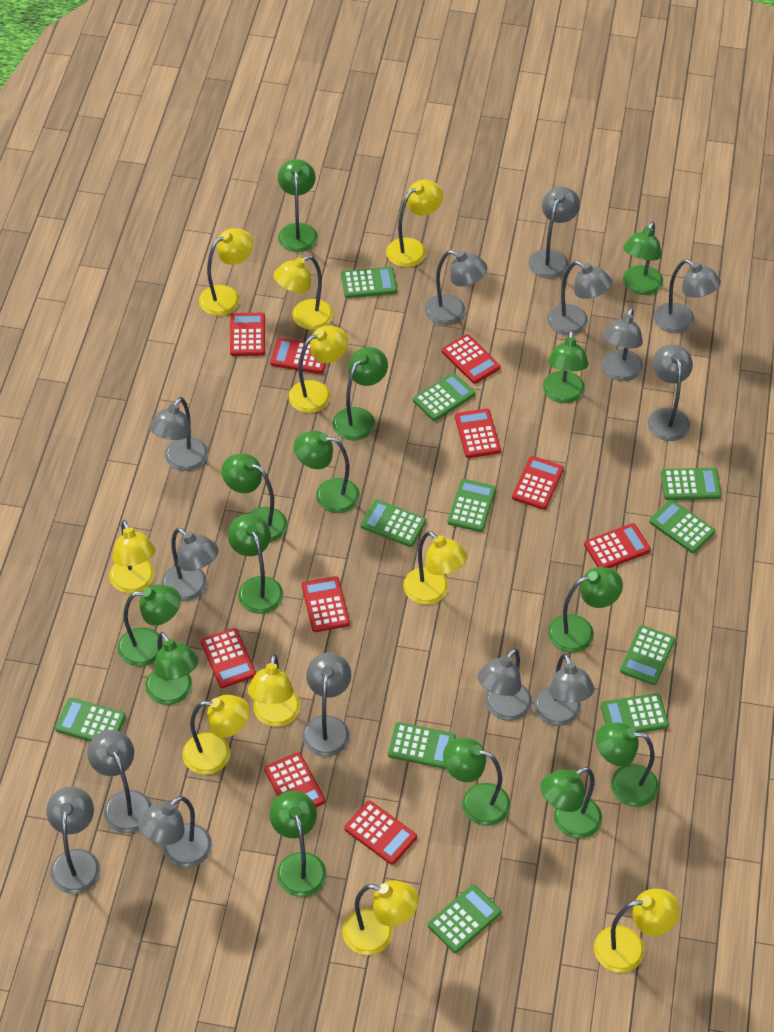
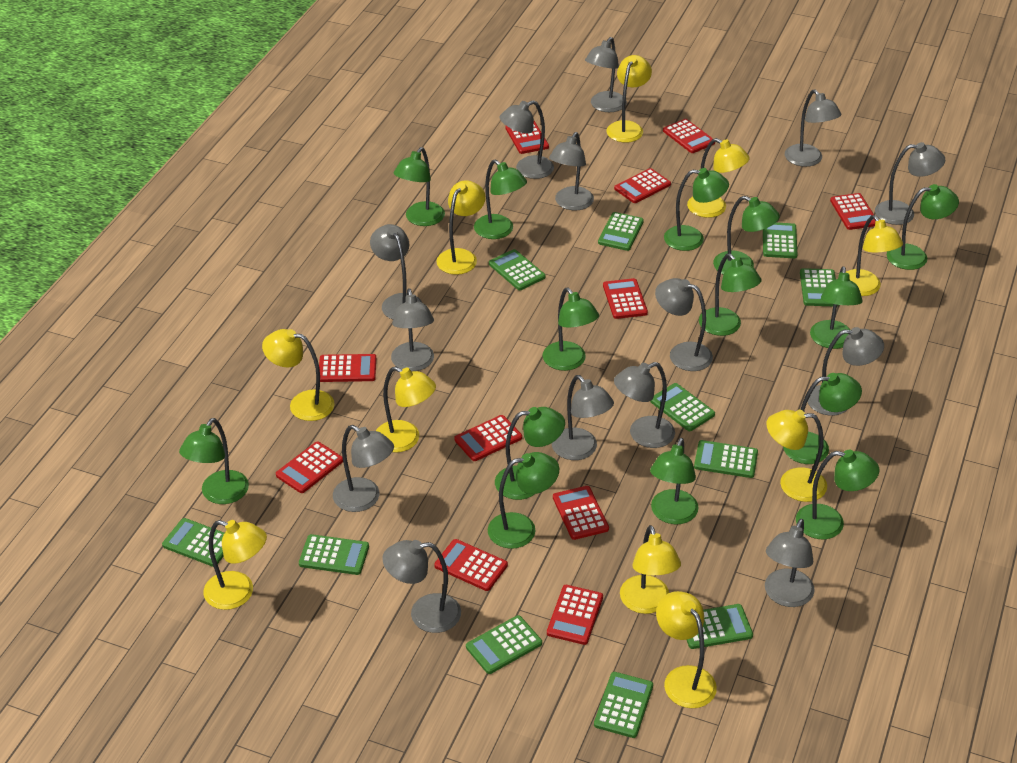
red calculator: [201,628,256,688] [230,313,265,356] [264,752,325,807] [270,338,326,374] [302,576,350,632] [344,801,417,865] [442,334,500,384] [455,409,501,458] [512,456,564,510] [584,523,651,568] = 10 -> [276,441,343,493] [319,354,376,382] [434,539,508,591] [454,415,522,461] [506,121,549,154] [547,585,603,645] [553,486,609,540] [603,278,648,319] [614,168,671,203] [663,119,715,153] [830,193,875,230] = 11

